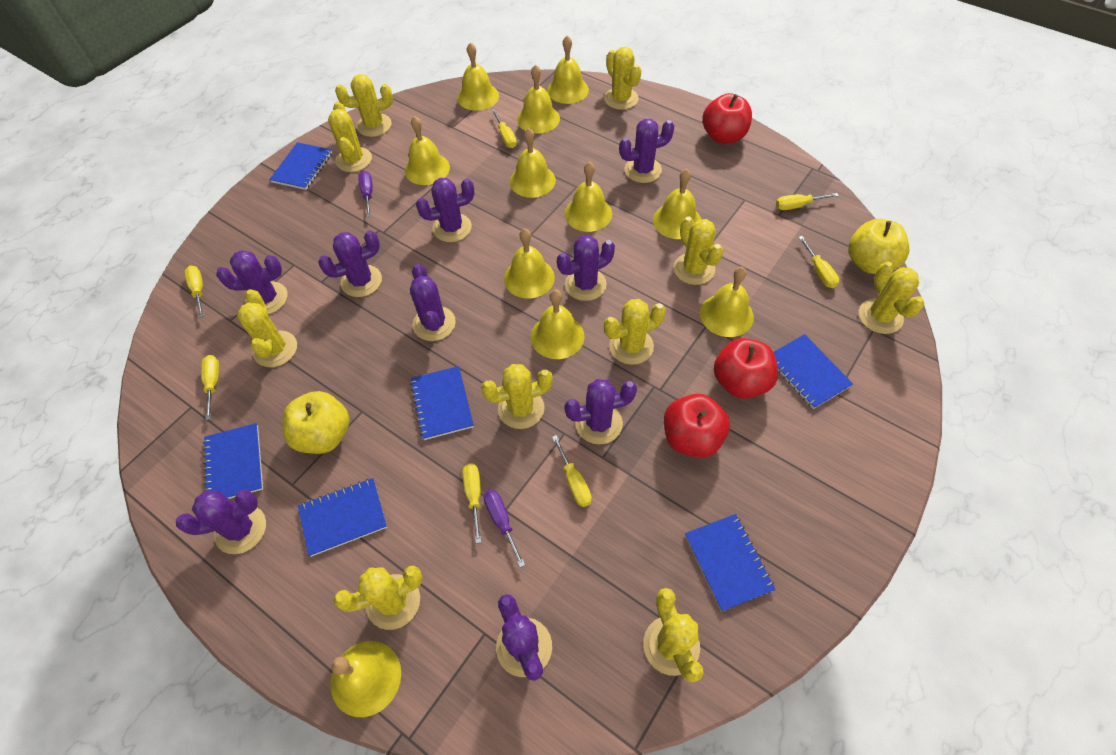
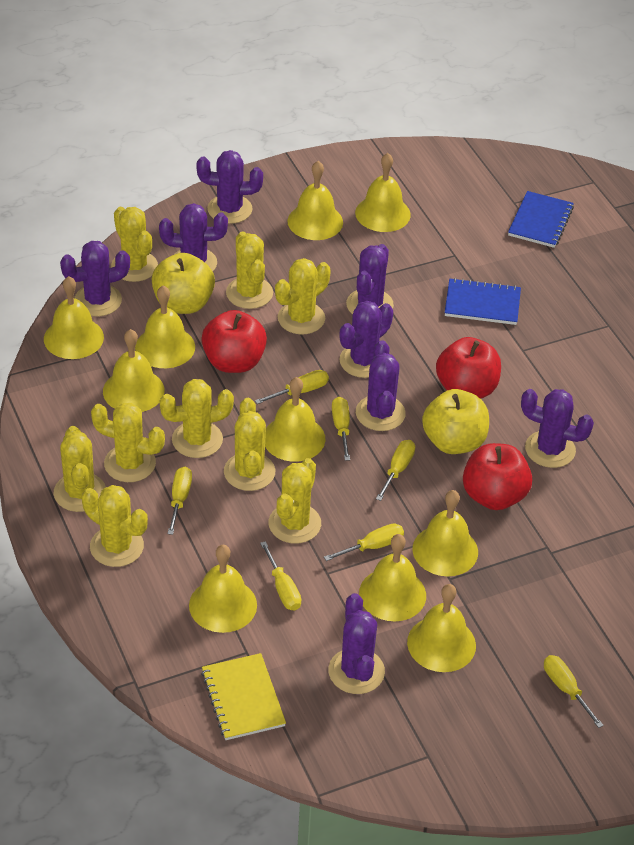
blue notebook: [203,423,263,499] [269,142,332,190] [298,478,387,557] [410,366,474,440] [685,514,776,611] [774,334,853,409] = 6 -> [445,278,521,325] [508,191,574,248] = 2
purple cactus: [176,489,266,554] [216,250,288,314] [318,230,382,297] [410,264,456,341] [416,178,475,242] [496,594,552,681] [557,235,615,301] [564,379,637,444] [619,119,674,183] = 9 -> [60,241,130,317] [159,203,228,272] [197,150,263,224] [328,593,385,694] [339,301,393,378] [346,244,394,315] [356,341,406,431] [521,389,594,468] = 8
purple screwdriver: [358,171,373,217] [484,490,525,568] = 2 -> none = 0
yellow bell: [330,641,401,717] [405,116,450,185] [457,42,499,111] [504,228,555,298] [510,128,556,198] [517,64,560,133] [531,289,584,359] [547,35,589,104] [564,161,612,232] [653,169,701,239] [700,267,754,337] = 11 -> [44,276,104,359] [103,329,164,412] [135,286,195,368] [189,545,257,633] [265,377,325,462] [287,161,343,240] [355,153,411,232] [359,534,426,621] [407,584,476,672] [412,490,478,576] = 10
yellow cactus: [237,289,297,367] [328,101,372,172] [333,566,423,630] [335,74,393,137] [481,364,553,429] [604,47,641,110] [604,299,666,365] [643,588,704,682] [674,217,723,285] [859,262,924,334] = 10 -> [54,426,106,512] [82,485,148,567] [91,403,165,482] [111,207,158,282] [159,379,234,458] [224,398,275,491] [226,231,273,309] [269,458,321,544] [275,258,331,335] = 9
yellow notebook: none = 0 -> [201,653,286,740] = 1

